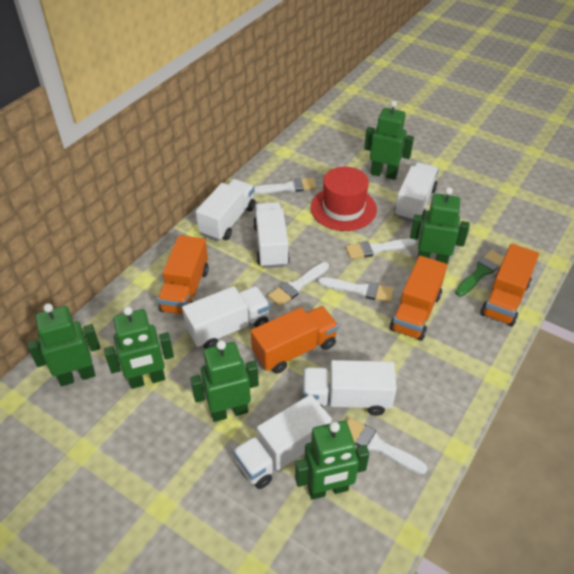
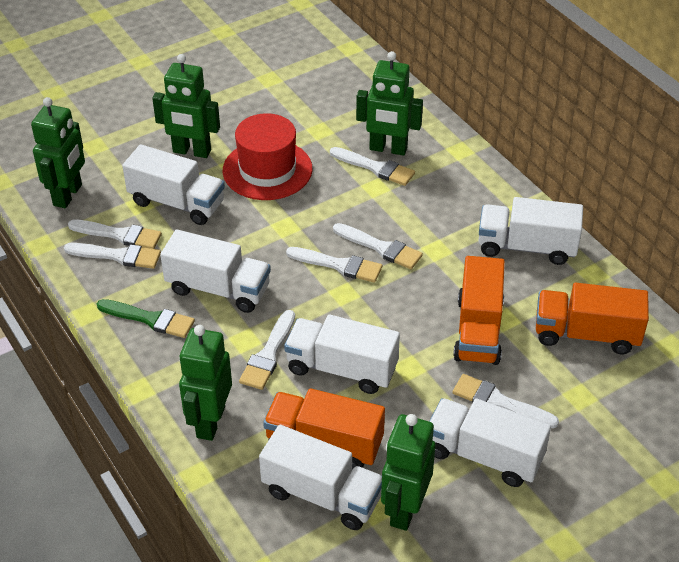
green robot: [27,303,100,386] [104,306,174,389] [190,340,259,422] [295,421,369,500] [364,100,414,180] [410,187,470,264] = 6 -> [31,97,85,208] [152,54,220,158] [179,325,232,441] [356,51,423,155] [381,414,435,531] = 5
orange truck: [157,235,209,314] [251,306,339,374] [390,256,447,341] [480,244,539,326] = 4 -> [263,388,385,470] [453,256,505,365] [536,283,649,354] = 3
white brush: [253,177,317,194] [268,262,329,307] [318,277,394,303] [346,238,416,259] [347,418,428,474] = 5 -> [64,243,161,269] [68,219,162,249] [239,310,295,390] [286,247,382,283] [330,147,415,186] [333,223,423,269] [452,374,559,428] = 7

